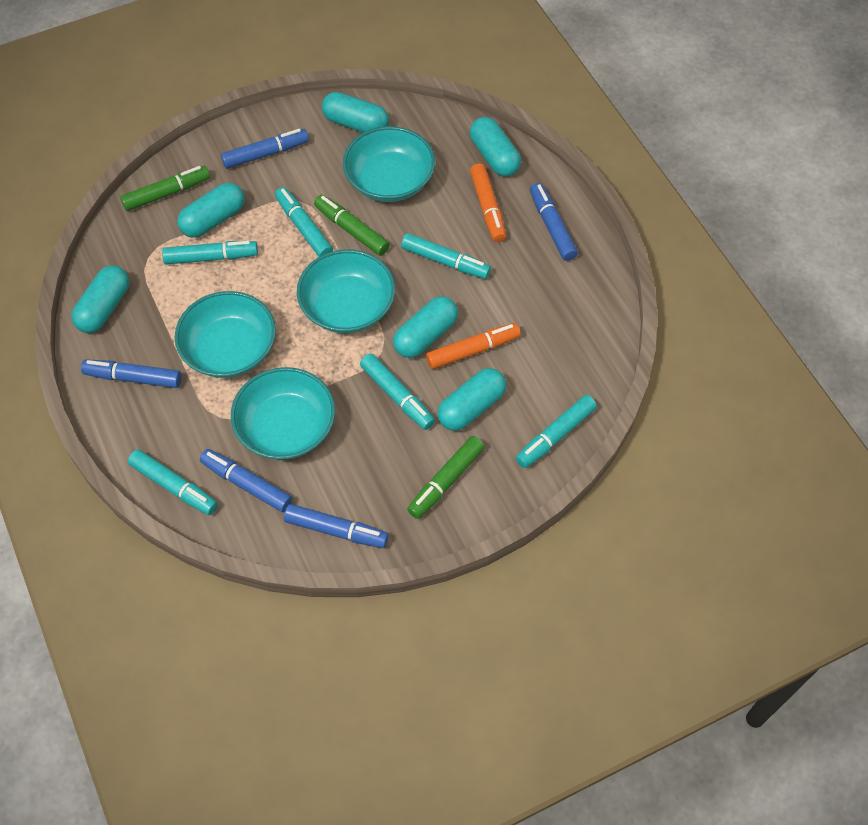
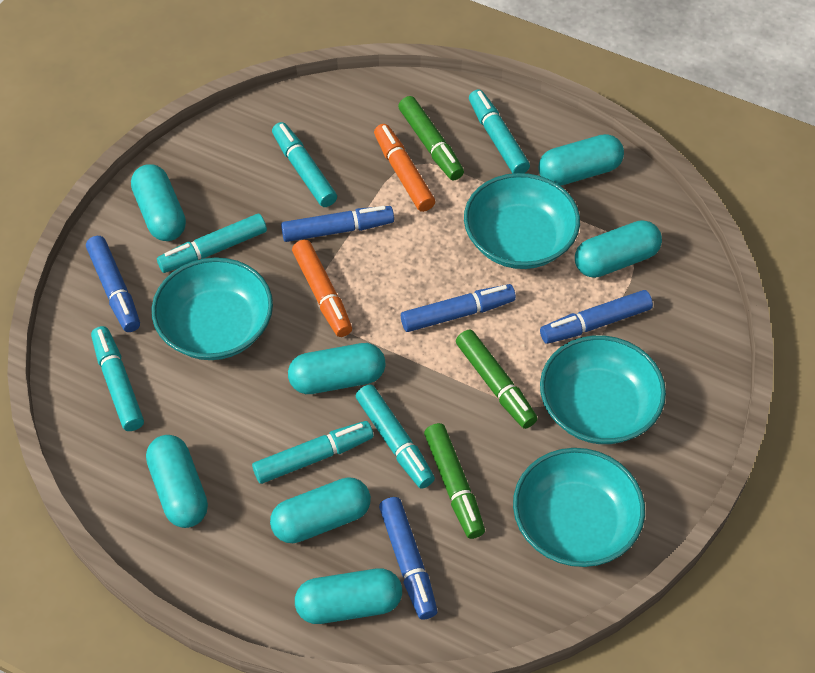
turquoise capsule: [71,265,129,333] [177,183,245,238] [322,92,389,133] [393,296,458,358] [437,368,506,431] [470,117,521,177] = 6 -> [131,164,186,241] [146,435,208,528] [270,477,371,543] [288,343,386,394] [295,568,402,624] [539,134,624,186] [575,220,662,278] = 7

